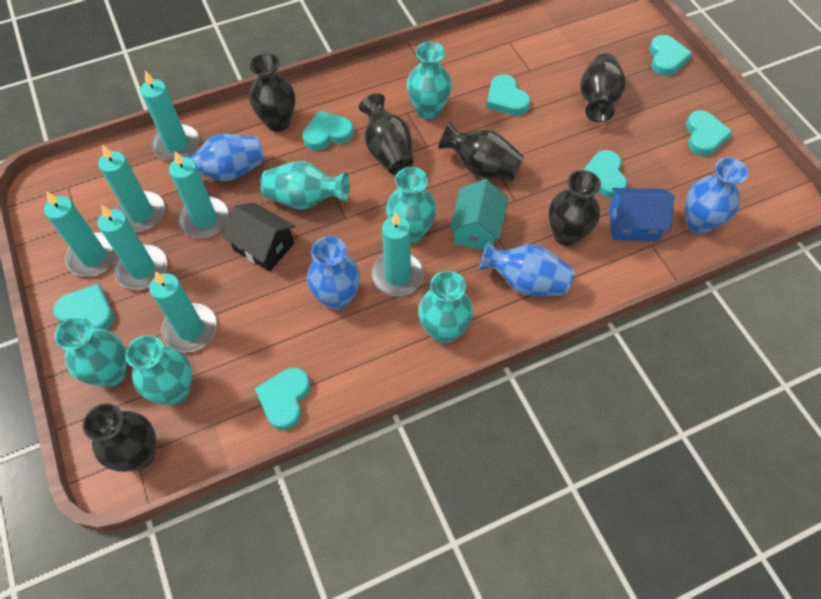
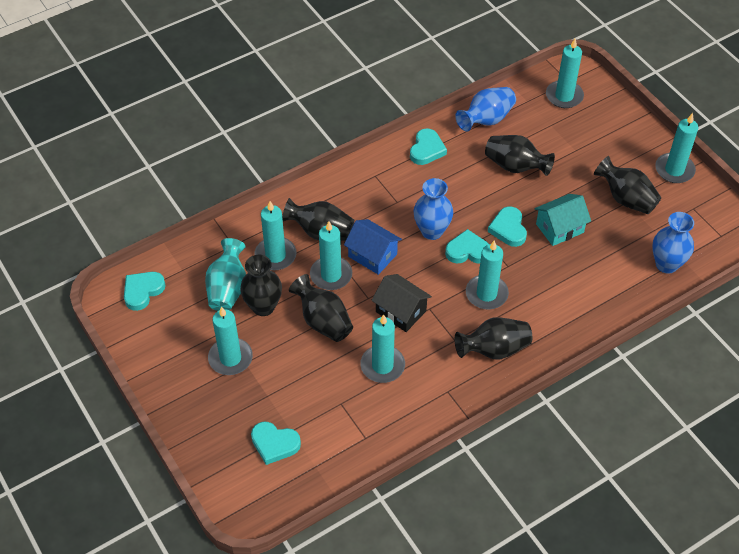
blue vase: [180,134,264,181] [307,236,360,310] [479,240,574,296] [686,158,748,234] = 4 -> [413,178,453,240] [455,87,516,132] [652,212,694,274] = 3
turquoise heart: [53,284,114,330] [255,368,311,430] [303,110,354,151] [487,75,530,115] [584,150,627,198] [649,35,692,76] [686,110,732,156] = 7 -> [124,272,166,311] [251,422,301,465] [410,128,447,165] [445,229,489,264] [488,207,527,247] = 5
turquoise vase: [55,316,127,387] [125,335,192,405] [260,161,349,210] [386,167,437,243] [407,42,452,120] [418,271,473,344] = 6 -> [205,238,246,311] = 1

